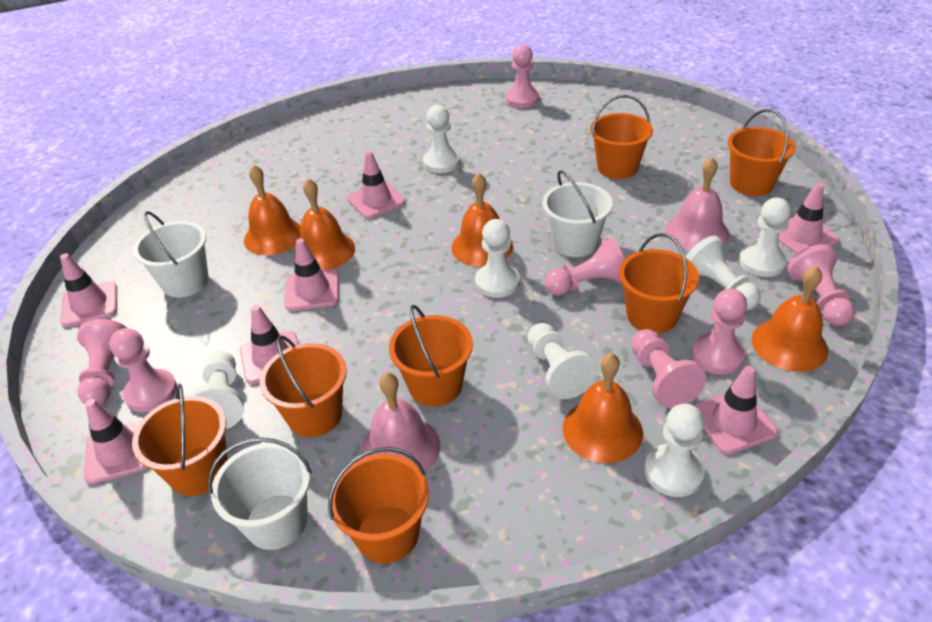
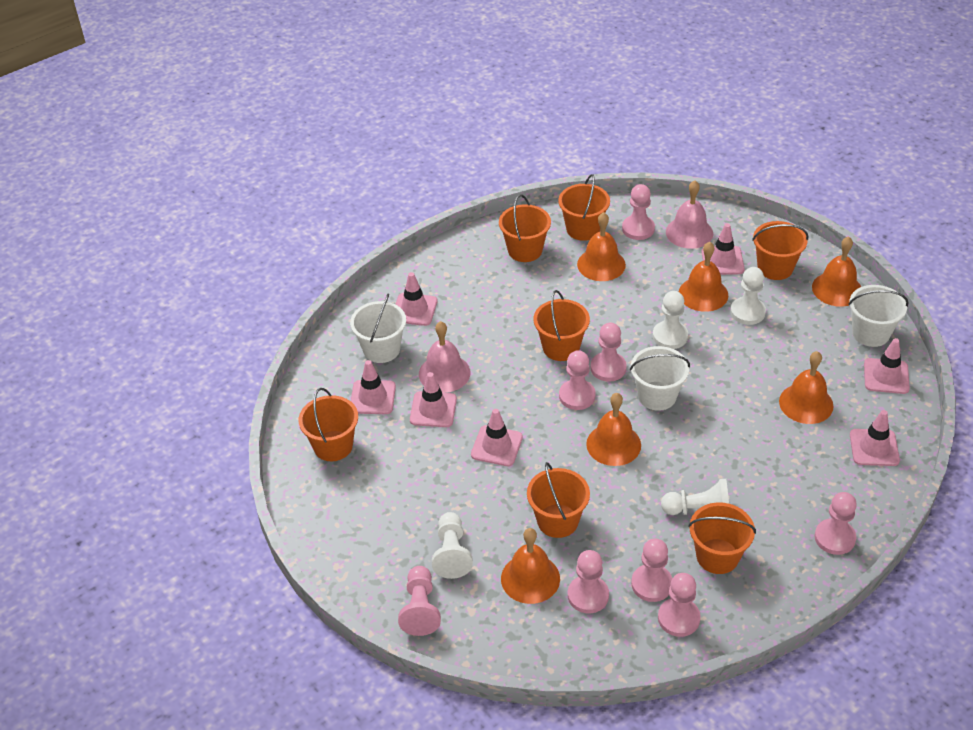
orange bell: [244,164,301,255] [294,178,355,270] [451,173,513,267] [563,353,643,463] [752,266,829,372] = 5 -> [501,528,560,604] [577,212,626,281] [586,393,641,466] [679,242,728,312] [779,351,834,424] [812,236,861,307] = 6
pink pawn: [77,319,127,405] [109,328,177,412] [506,44,539,108] [545,237,625,296] [631,329,706,408] [692,288,747,375] [787,244,855,326] = 7 -> [398,566,441,636] [559,350,596,410] [568,550,609,613] [590,323,627,382] [622,184,655,240] [631,539,673,602] [658,573,701,637] [815,492,857,555] = 8
white pawn: [190,350,244,429] [423,105,460,173] [475,219,520,298] [527,323,597,399] [644,404,705,497] [686,236,761,311] [739,198,791,277] = 7 -> [432,512,473,579] [653,291,688,349] [661,479,729,515] [730,267,766,325] = 4

